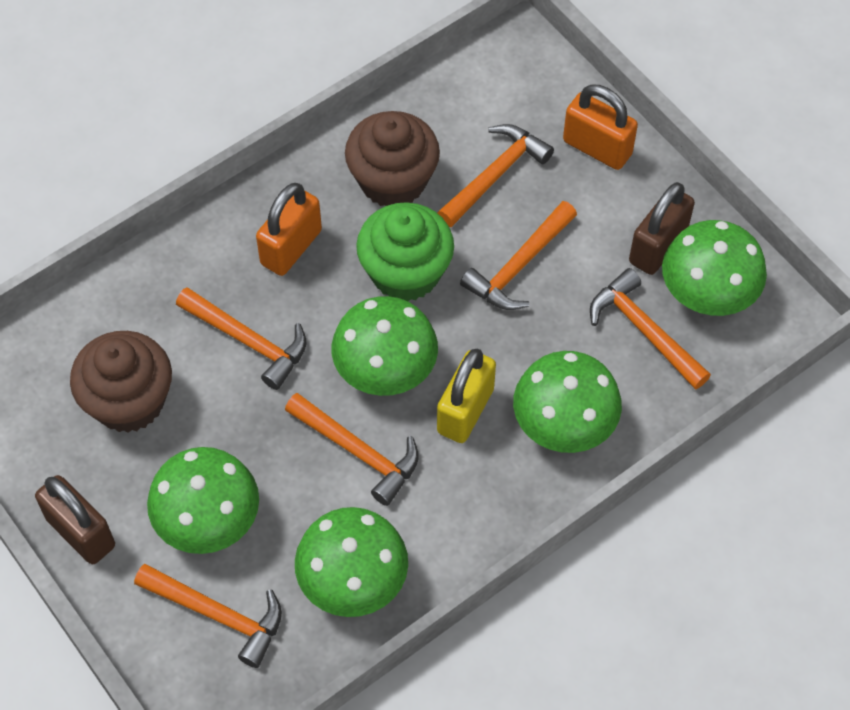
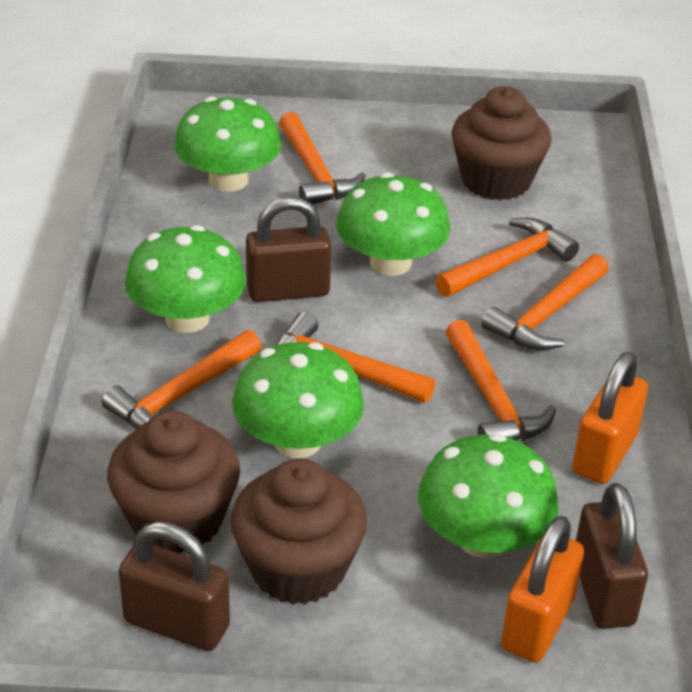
brown cupcake: [70,331,172,433] [345,111,440,206] = 2 -> [107,411,240,554] [231,459,367,605] [452,86,551,201] = 3
brown padlock: [35,475,115,564] [629,182,695,275] = 2 -> [119,521,230,651] [246,197,331,302] [576,483,648,629] = 3
green cupcake: [356,202,454,301] = 1 -> none = 0
yellow padlock: [437,348,496,443] = 1 -> none = 0

